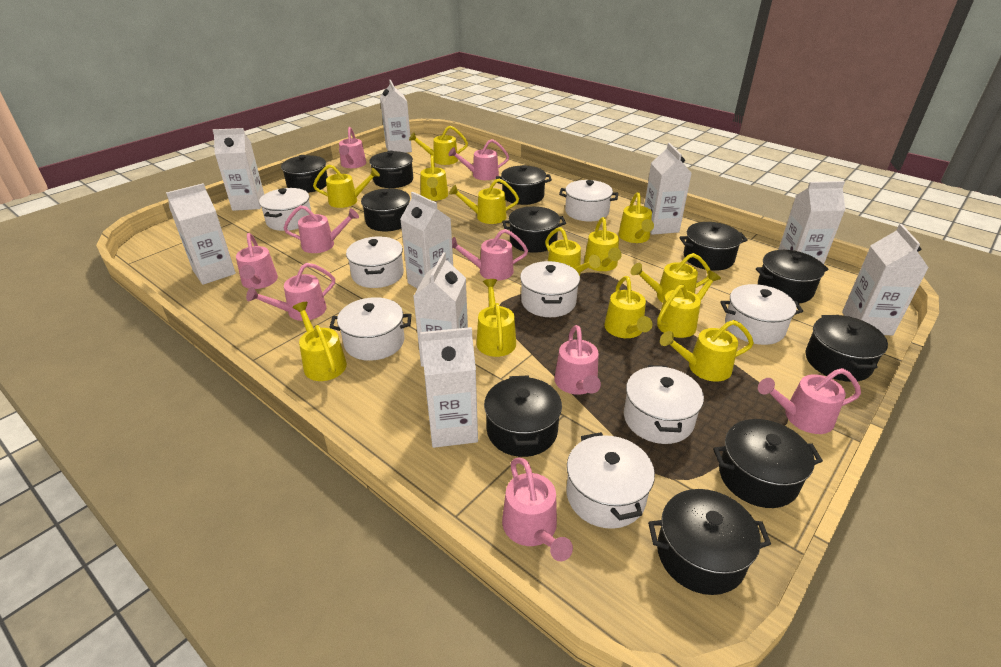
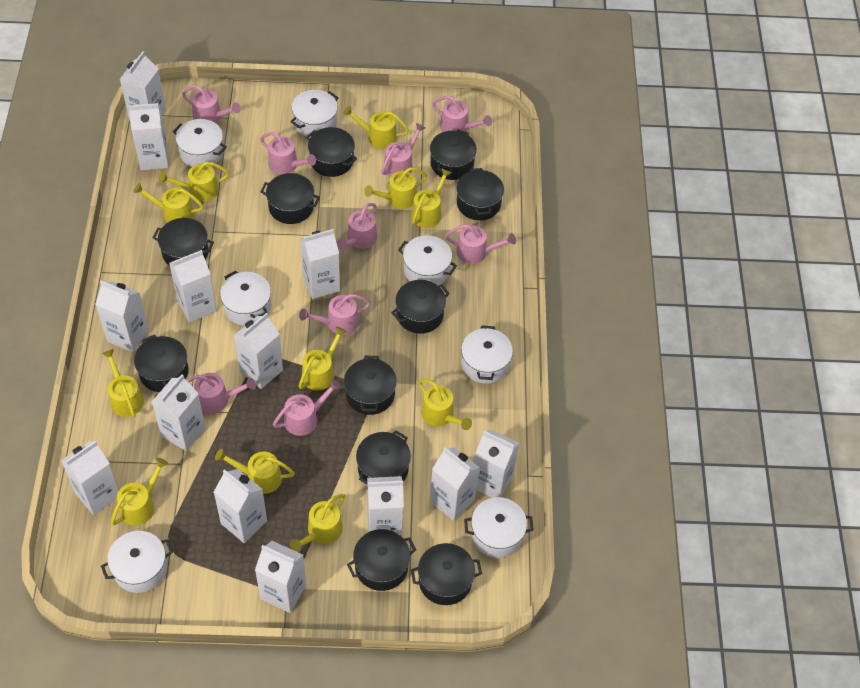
white carton: [166,183,236,285] [213,128,264,211] [380,80,412,153] [400,192,453,289] [413,252,468,367] [420,327,478,448] [644,143,692,235] [778,181,845,264] [842,224,929,336] = 9 -> [61,441,119,515] [95,281,149,352] [120,51,166,120] [128,103,169,170] [152,374,206,451] [169,250,217,323] [214,469,267,543] [234,313,283,389] [255,541,306,613] [300,229,340,299] [367,476,404,537] [430,447,480,521] [474,429,520,498] = 13
white pot: [259,188,311,231] [329,297,412,361] [346,236,404,288] [520,261,580,317] [559,180,618,222] [566,432,655,529] [624,365,704,444] [720,284,803,345] = 8 -> [101,531,173,593] [173,119,227,167] [220,271,271,326] [291,90,339,138] [398,235,457,285] [461,325,513,384] [464,497,534,558] = 7
yellow watering can: [292,302,347,381] [313,165,380,208] [409,126,468,165] [420,155,448,201] [449,178,519,224] [477,279,516,357] [545,227,601,276] [584,217,622,271] [604,276,652,338] [618,192,654,243] [631,253,710,303] [657,271,721,338] [660,320,754,382] = 13 -> [102,349,144,418] [111,458,168,526] [133,183,204,223] [159,161,229,202] [215,449,295,494] [290,494,345,552] [299,326,347,391] [343,106,409,149] [364,168,427,209] [411,169,451,228] [418,379,472,430] = 11

